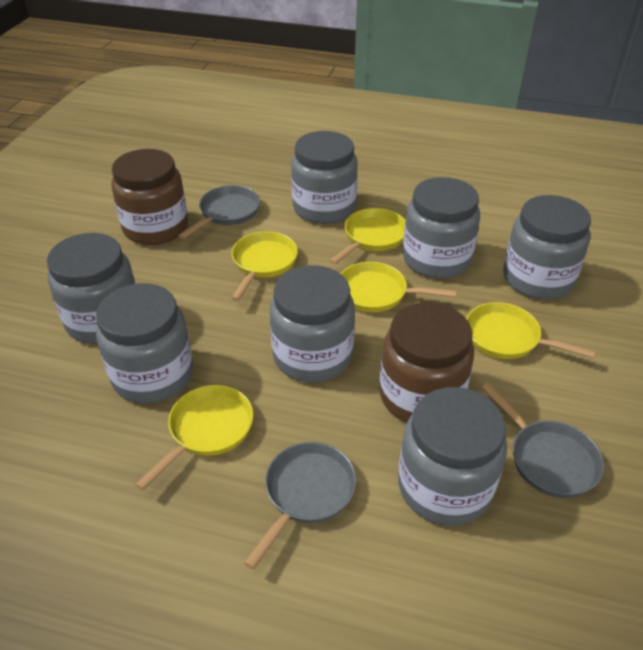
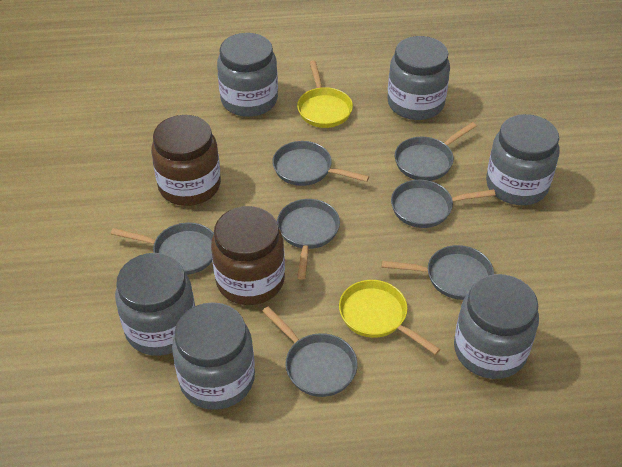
grey jar: [47,233,136,344] [96,283,193,404] [270,265,355,382] [291,131,358,224] [398,387,507,526] [403,177,480,279] [503,195,591,300] = 7 -> [115,253,195,356] [172,302,255,410] [217,33,278,117] [387,36,450,120] [454,274,539,379] [486,114,560,205] = 6
grey pan: [179,185,260,239] [244,442,357,570] [481,383,604,498] = 3 -> [111,222,214,275] [262,307,358,397] [272,141,369,186] [277,199,340,280] [382,245,494,300] [391,180,496,228] [395,122,476,181] = 7
yellow pan: [135,385,253,491] [231,231,298,301] [330,208,406,265] [341,262,457,312] [466,302,596,359] = 5 -> [297,61,353,128] [339,280,441,355] = 2

